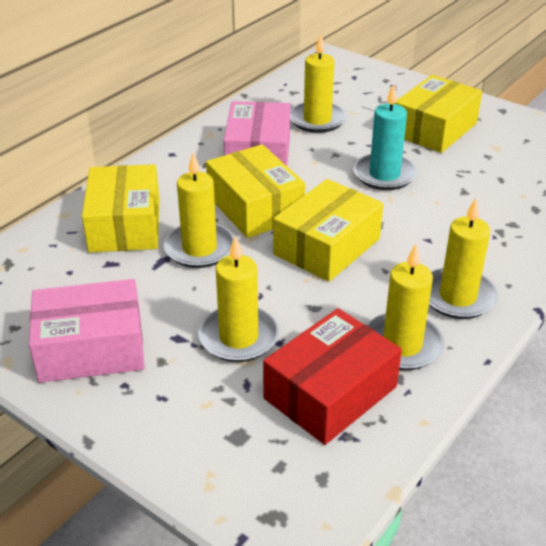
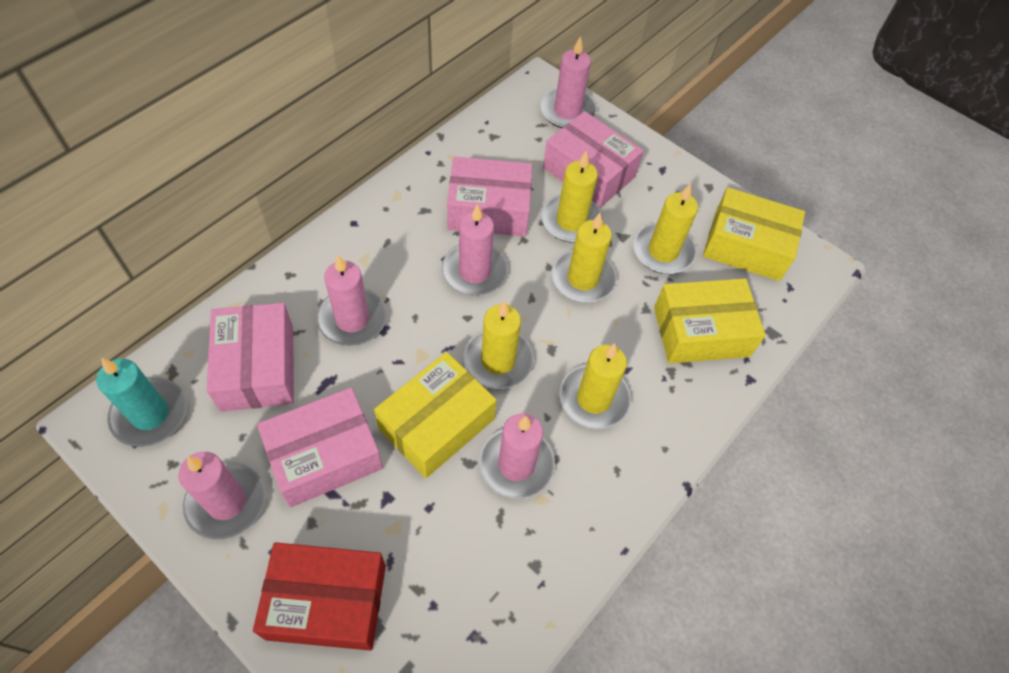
pink box: [29,279,145,383] [224,101,290,166] = 2 -> [207,303,294,412] [257,387,383,507] [447,157,532,236] [543,111,643,208] = 4
pink candle: none = 0 -> [178,452,266,540] [317,255,387,346] [442,204,508,296] [479,413,555,499] [540,36,597,128] = 5
yellow box: [82,164,160,253] [206,144,305,238] [273,179,383,282] [394,75,482,153] = 4 -> [374,352,497,478] [654,278,765,364] [703,187,805,281] = 3

